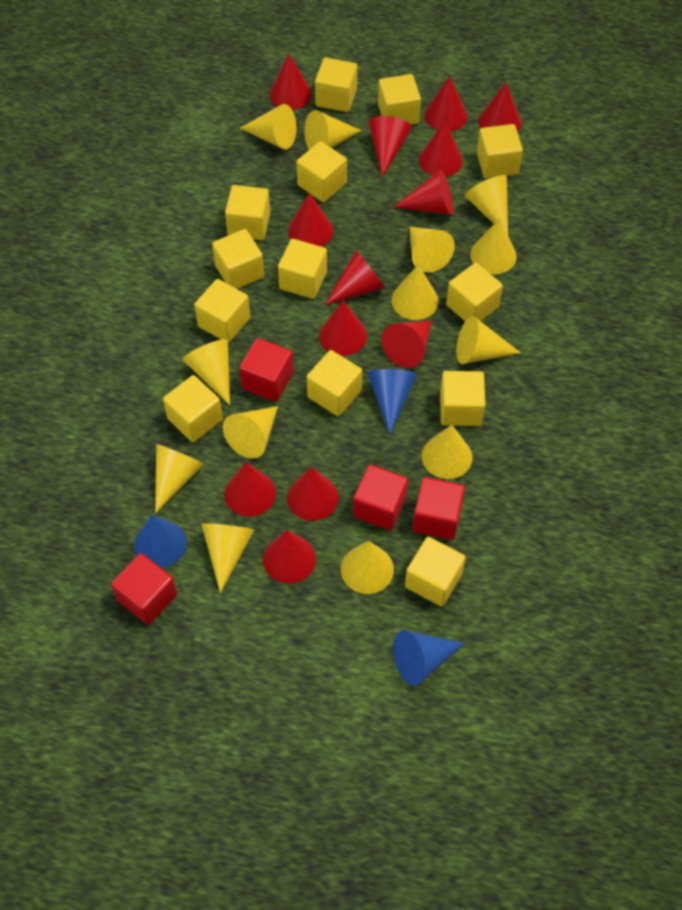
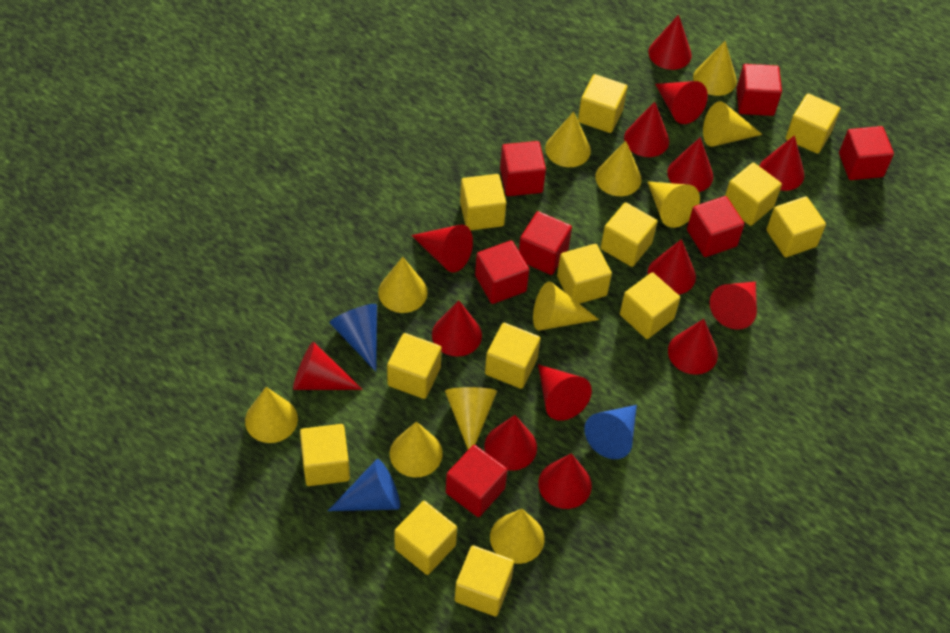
red cone: [224,463,276,517] [263,530,316,584] [270,54,312,110] [287,467,339,521] [288,193,333,247] [319,300,367,356] [325,250,385,305] [368,116,412,177] [382,321,432,368] [394,170,453,215] [419,121,463,177] [425,76,467,132] [478,83,521,132] = 13 -> [293,342,363,390] [411,224,473,273] [432,300,482,357] [485,415,537,471] [538,364,592,421] [538,453,592,509] [624,102,669,157] [648,15,692,70] [648,239,696,295] [655,81,708,124] [667,137,713,192] [668,319,718,375] [710,282,757,330] [759,135,804,191] = 14
red cube: [111,553,177,625] [239,338,294,402] [353,464,408,531] [413,477,465,540] = 4 -> [446,445,508,517] [475,240,529,304] [500,141,546,196] [519,211,572,275] [687,196,745,257] [737,64,782,116] [839,126,894,180] = 7
yellow cone: [155,444,204,513] [183,339,230,405] [201,523,254,593] [223,406,278,459] [240,104,297,150] [304,110,361,150] [341,541,394,594] [391,265,439,320] [409,227,455,273] [422,425,472,479] [456,316,521,364] [465,175,508,234] [470,218,517,274] = 13 -> [245,387,298,443] [378,257,428,313] [390,422,443,477] [445,387,497,450] [490,509,545,564] [533,282,599,331] [545,112,591,167] [595,141,641,196] [647,181,700,228] [693,41,737,96] [703,101,763,147] = 11

